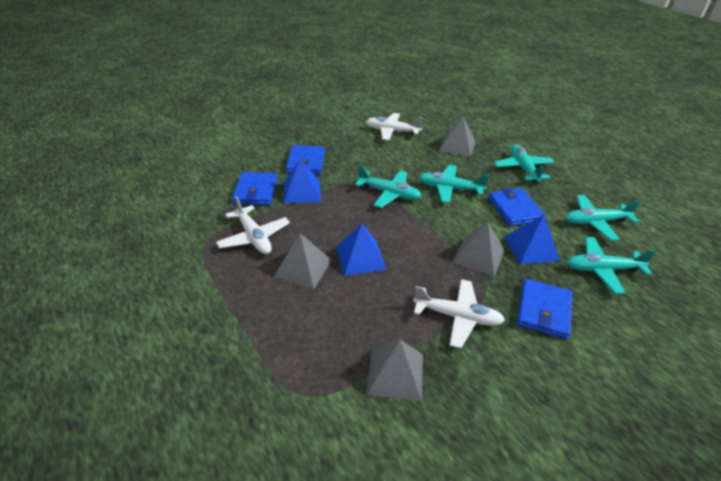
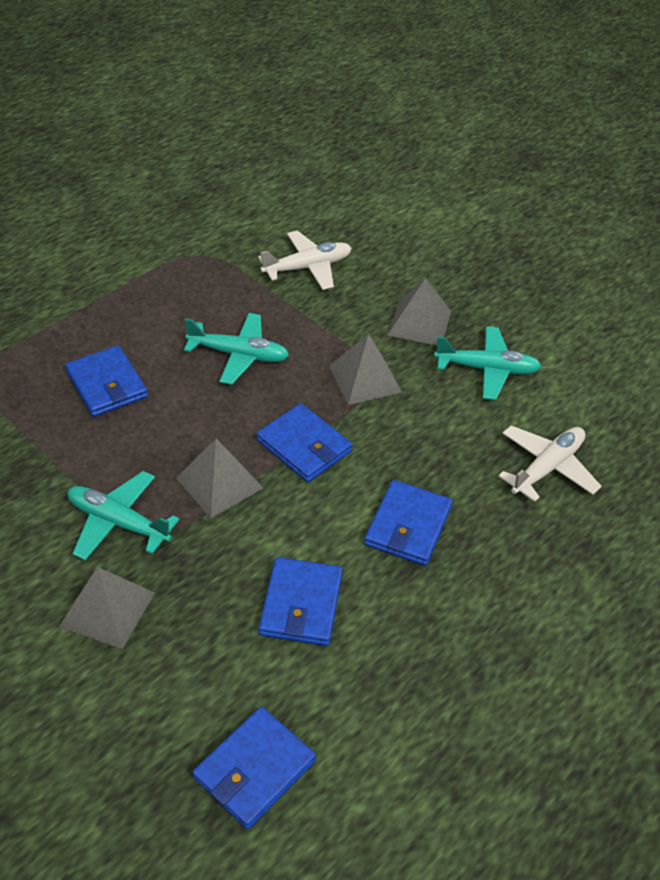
blue pyramid: [284,159,321,204] [336,223,387,276] [505,214,560,264] = 3 -> none = 0
blue wallet: [232,172,278,205] [286,145,325,174] [488,188,546,226] [517,279,572,339] = 4 -> [65,345,148,417] [192,706,316,829] [257,403,352,482] [259,557,343,646] [364,480,452,566] = 5
turquoise plane: [355,165,421,208] [418,165,489,203] [494,145,555,183] [565,195,641,241] [567,237,656,294] = 5 -> [68,471,179,561] [184,313,289,385] [434,326,542,400] = 3
white plane: [216,196,290,254] [365,113,423,140] [413,279,505,348] = 3 -> [258,231,352,290] [498,426,602,502] = 2

